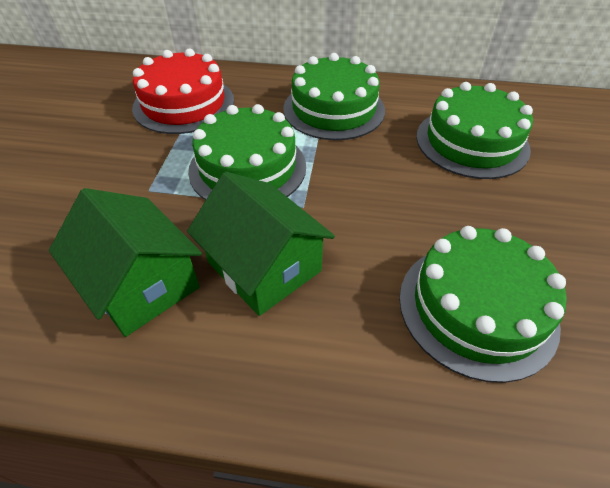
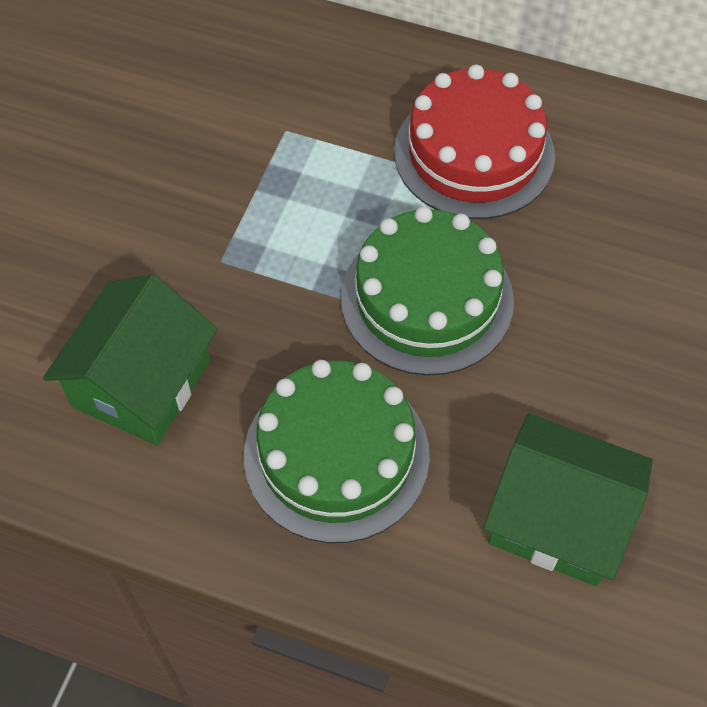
green cake: [188,104,306,200] [283,53,385,140] [399,226,567,383] [416,82,533,179] = 4 -> [244,360,430,543] [341,206,514,376] = 2

